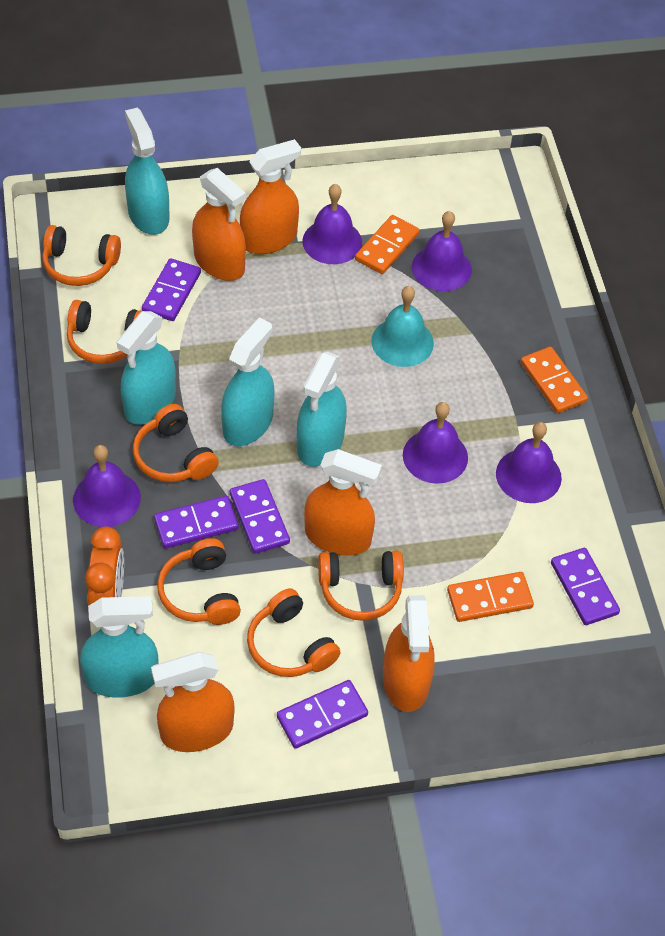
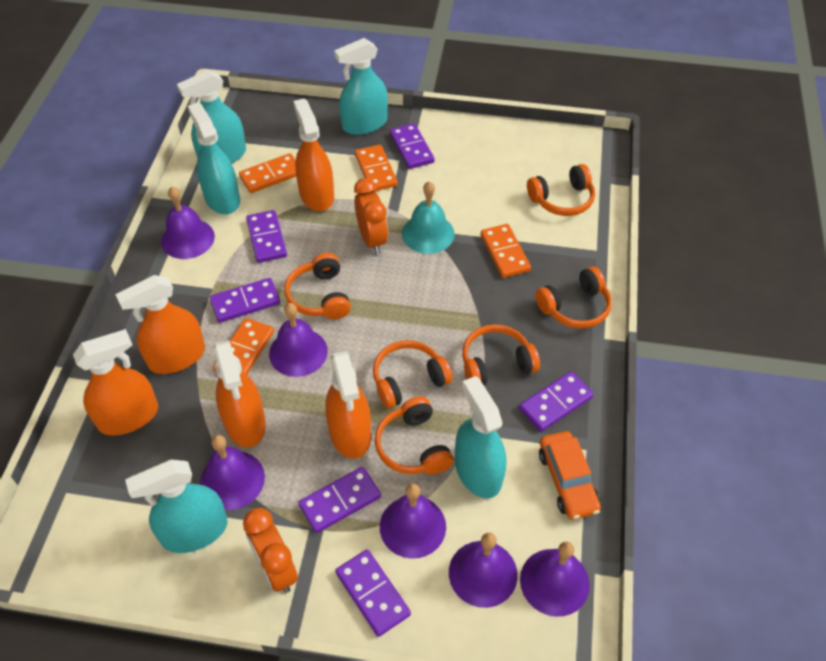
orange car: none = 0 -> [539,431,601,520] = 1
orange clock: [85,526,124,605] = 1 -> [243,508,298,593] [354,178,388,254] = 2
orange domino: [355,215,419,274] [447,572,534,622] [521,347,588,413] = 3 -> [213,318,274,374] [239,153,296,193] [355,145,398,191] [481,224,531,278] = 4
purple bell: [73,445,141,527] [302,184,362,264] [403,402,468,484] [412,211,472,291] [496,422,562,503] = 5 -> [161,187,215,259] [200,435,265,510] [269,303,328,377] [380,483,446,559] [449,533,518,608] [520,541,590,617] = 6
purple domino: [142,258,201,321] [154,496,239,548] [230,479,290,554] [277,680,368,749] [551,548,620,625] = 5 -> [210,278,280,323] [246,210,287,263] [298,467,381,533] [335,549,411,637] [390,123,435,169] [519,371,594,432] = 6

